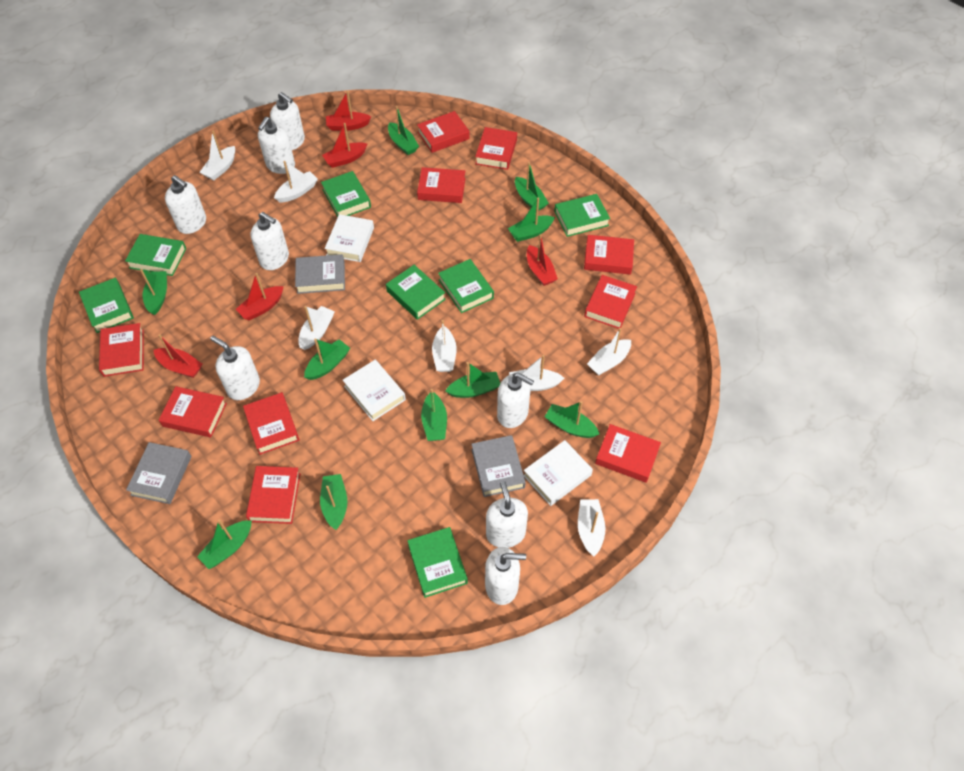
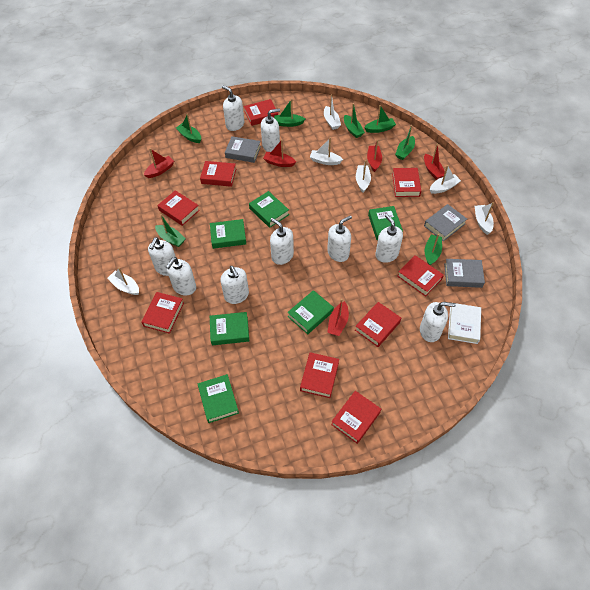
green boat: [140,269,167,315] [197,519,252,569] [304,339,350,380] [320,474,347,530] [388,106,419,155] [421,389,447,441] [445,362,500,398] [508,197,555,242] [515,162,549,211] [545,401,599,438] = 10 -> [155,214,186,247] [176,114,201,143] [274,99,305,127] [344,103,365,138] [364,105,396,133] [395,125,415,160] [425,234,442,265] = 7
green book: [79,278,134,333] [125,234,186,276] [321,171,371,217] [386,265,446,320] [407,527,468,598] [438,259,494,313] [554,194,610,237] = 7 -> [198,374,239,423] [210,219,246,249] [210,312,249,345] [249,191,289,228] [287,290,334,334] [368,206,403,240] = 6
red book: [99,323,144,377] [159,386,227,437] [243,392,299,455] [246,466,301,524] [417,111,470,153] [417,167,466,203] [475,127,517,170] [584,235,634,275] [584,275,637,329] [595,424,661,483] = 10 -> [141,292,184,334] [157,190,200,226] [200,161,236,187] [244,99,278,126] [300,352,339,398] [331,391,381,444] [355,302,401,347] [392,168,421,197] [397,255,444,297] = 9
white boat: [199,131,235,180] [274,161,318,203] [298,306,335,350] [432,320,457,372] [509,355,564,391] [578,499,606,556] [587,328,631,375] = 7 -> [107,268,139,295] [310,138,343,165] [324,95,341,130] [356,160,371,192] [430,165,461,194] [474,202,494,235] = 6
white book: [325,214,374,262] [343,359,406,421] [524,440,593,506] = 3 -> [448,303,481,344] = 1
white soap dispenser: [165,175,206,234] [210,336,260,400] [251,212,289,270] [258,117,295,174] [270,92,305,150] [485,547,526,605] [486,481,528,548] [497,373,534,428] = 8 -> [148,237,176,276] [166,257,196,296] [221,266,249,304] [222,85,244,131] [261,109,280,152] [270,218,294,265] [327,215,352,262] [375,214,403,263] [420,302,456,342] = 9

